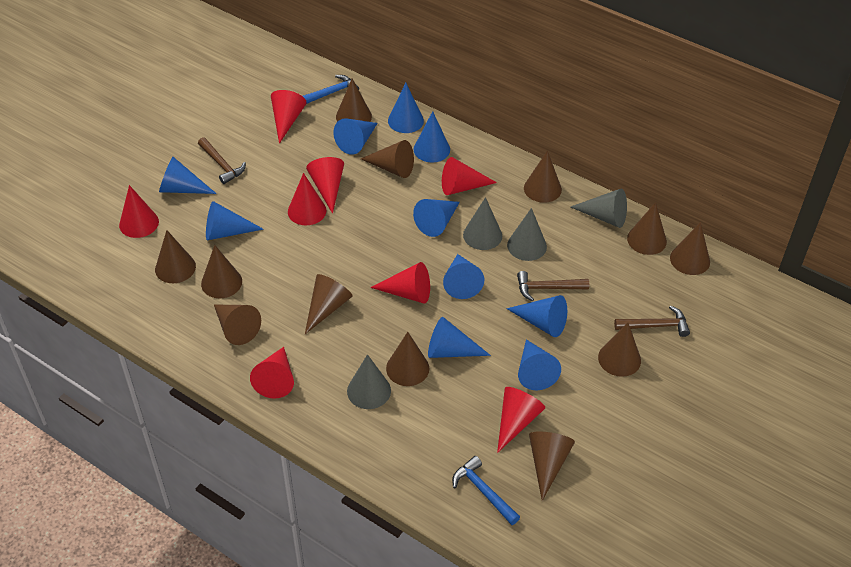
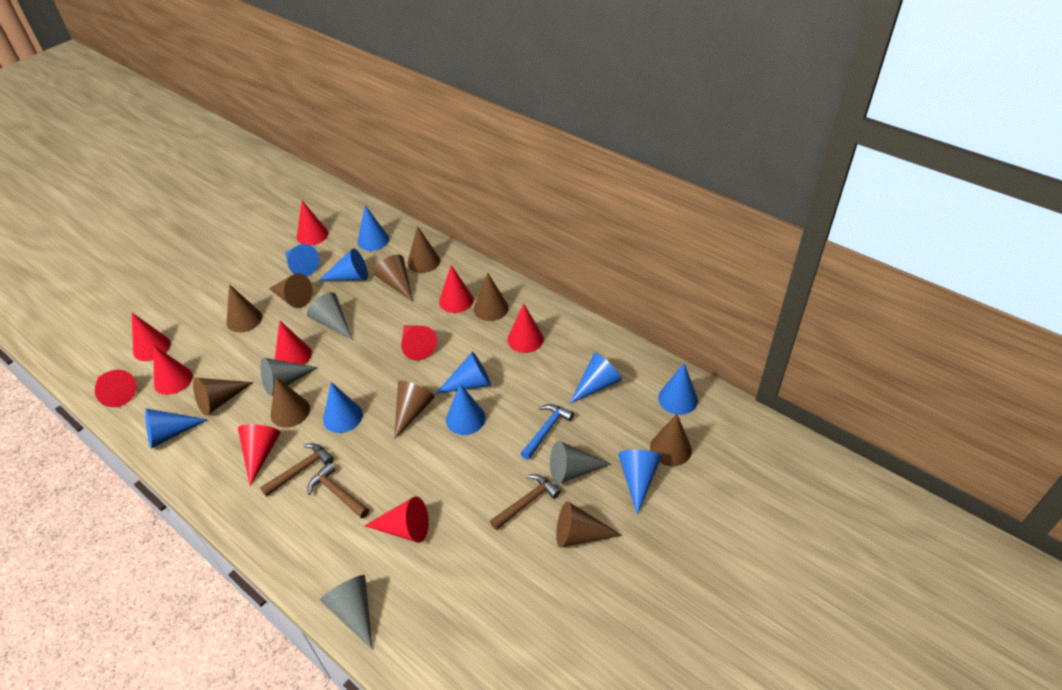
blue hammer: [303,75,359,104] [452,456,520,525] = 2 -> [521,404,574,460] = 1
brown cone: [155,230,196,283] [201,245,242,298] [214,305,261,345] [305,274,352,334] [336,79,372,122] [361,140,414,178] [386,332,429,386] [524,151,562,203] [529,432,575,501] [598,323,641,377] [627,202,667,255] [670,222,710,275] = 12 -> [193,378,253,416] [227,284,262,332] [269,273,313,308] [271,377,310,428] [374,254,413,302] [394,381,435,440] [407,226,440,273] [474,273,509,321] [556,501,623,547] [650,414,692,466] = 10
red cone: [119,185,159,238] [250,347,294,399] [271,90,307,144] [288,173,326,225] [306,157,344,214] [370,262,430,304] [442,157,497,195] [497,387,545,453] = 8 -> [95,370,137,407] [132,313,171,361] [153,345,193,395] [238,424,281,486] [275,321,312,365] [297,201,328,245] [364,496,429,543] [401,325,437,361] [439,265,473,313] [507,303,544,353] = 10

